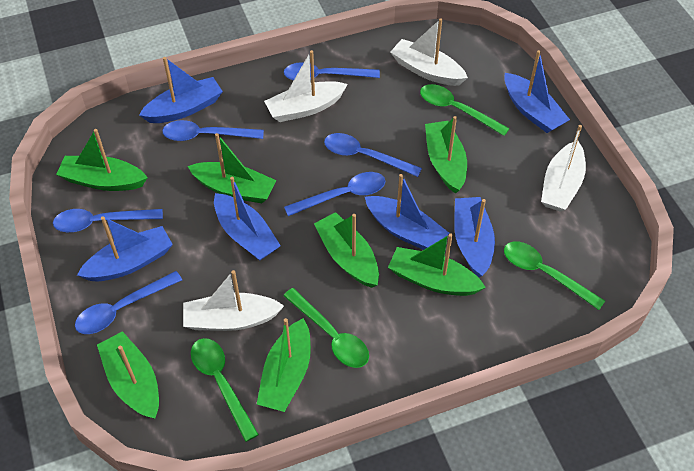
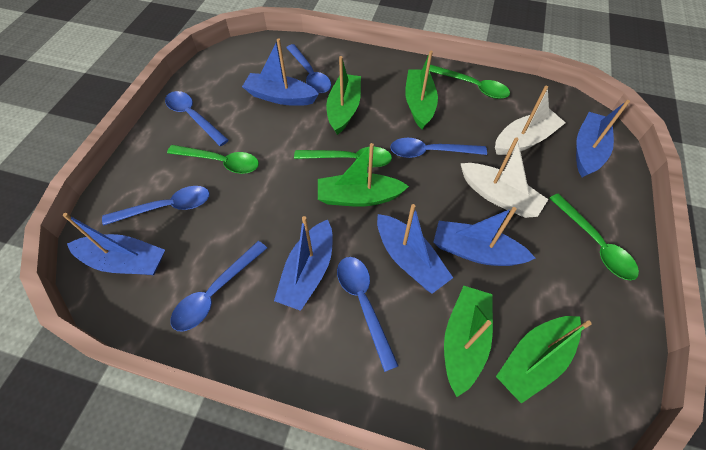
green boat: [56,129,148,191] [97,331,159,419] [188,133,276,203] [257,318,311,412] [314,212,379,288] [388,234,486,296] [425,116,467,194] = 7 -> [318,143,409,207] [326,56,361,135] [405,51,438,129] [444,286,493,397] [496,316,591,404] = 5
white boat: [183,270,284,331] [264,50,348,122] [390,18,468,86] [541,125,586,212] = 4 -> [460,137,548,218] [495,86,566,155] = 2

